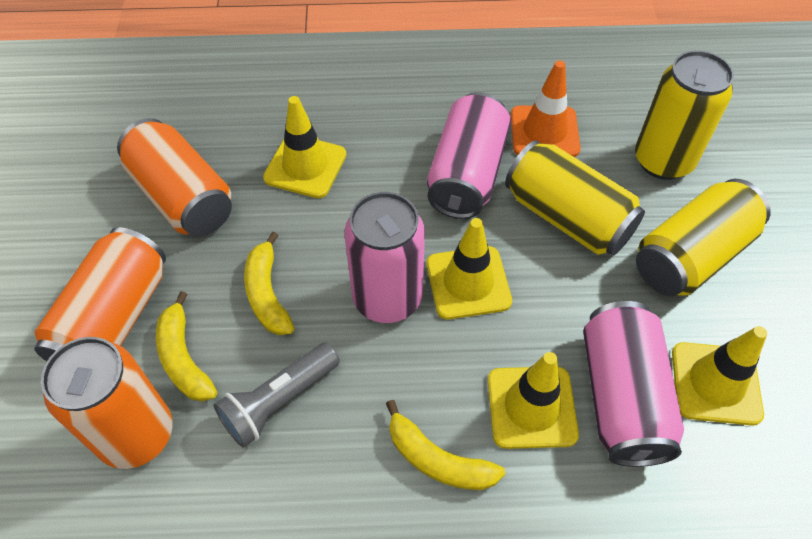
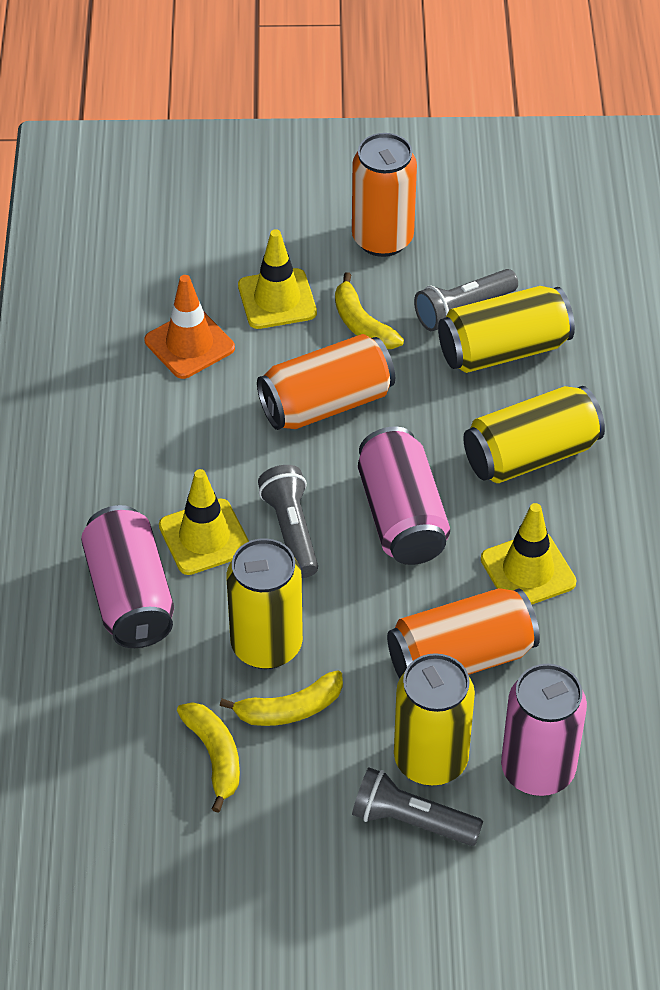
grey flashlight: [214,343,340,448] = 1 -> [258,465,318,578] [352,767,483,846] [414,269,518,331] = 3
yellow can: [505,141,645,256] [635,51,734,180] [636,179,771,296] = 3 -> [226,538,303,669] [394,653,475,786] [438,286,575,373] [463,386,605,483] = 4
yellow traffic cone: [263,96,347,198] [426,218,512,319] [488,352,579,449] [672,326,767,426] = 4 -> [159,469,249,575] [238,229,317,329] [481,503,576,604] = 3

